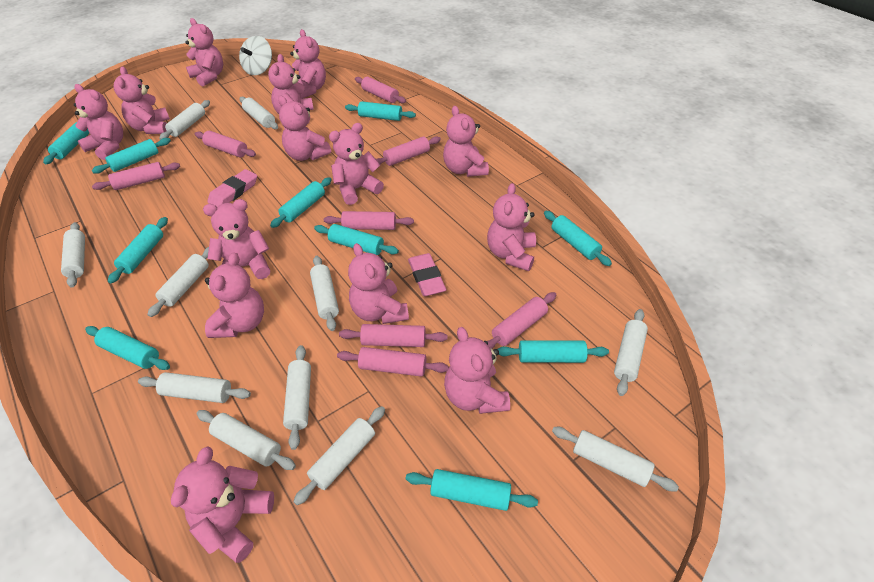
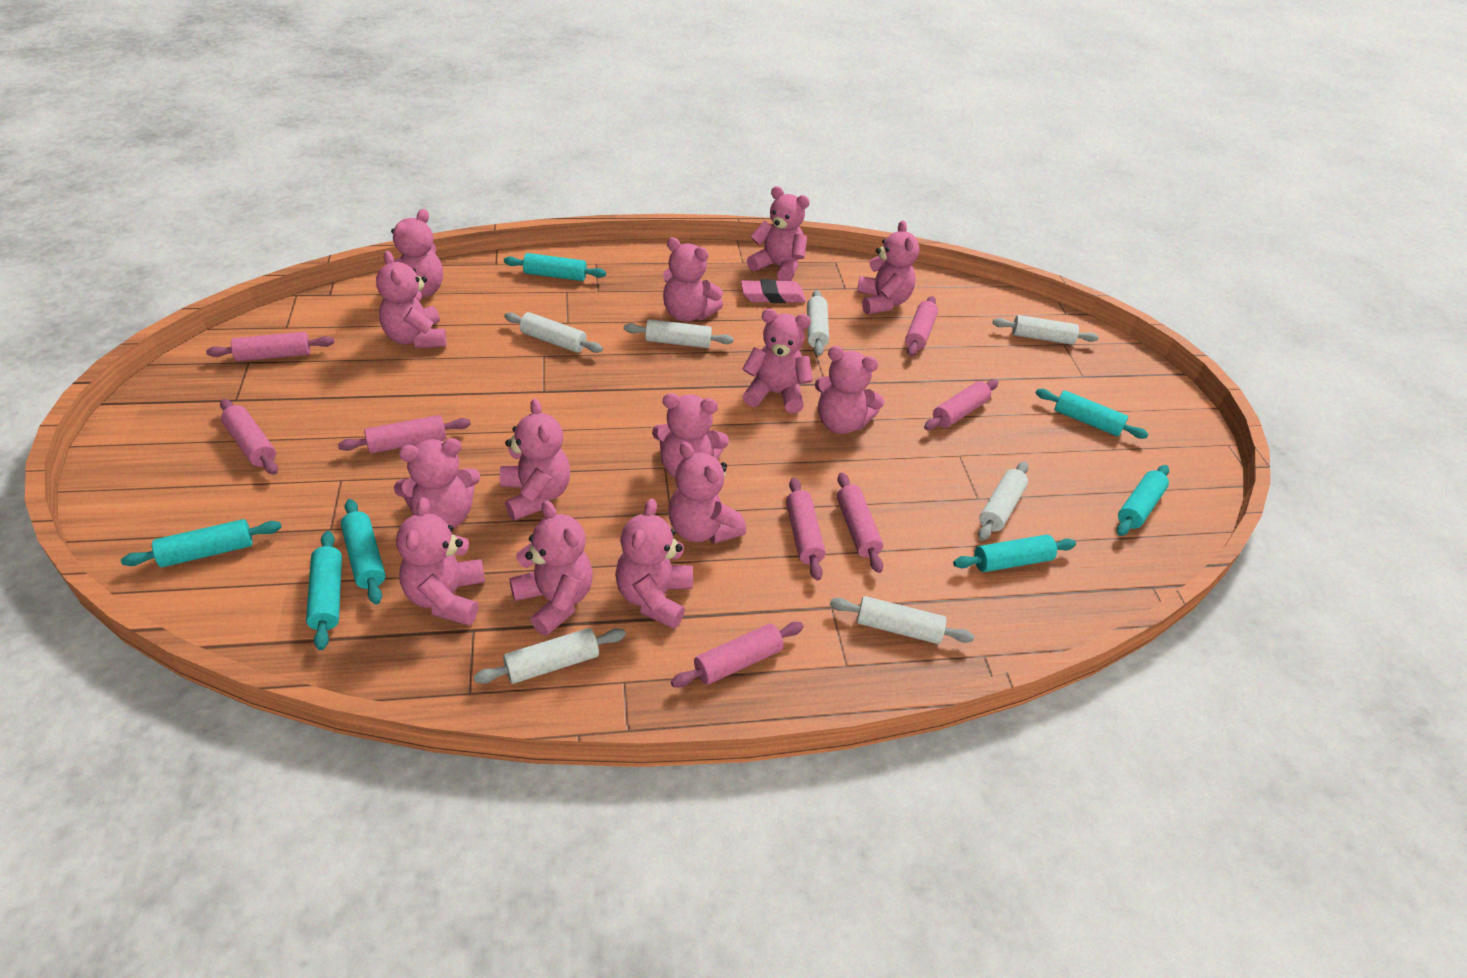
pink eraser: [207,169,257,207] [408,253,446,296] = 2 -> [741,279,806,303] = 1
turquoise rolling pin: [43,122,89,164] [85,326,170,370] [92,138,171,174] [108,217,168,283] [270,177,332,228] [314,224,399,255] [345,101,416,121] [406,469,538,511] [498,340,609,363] [544,211,612,266] = 10 -> [121,519,282,567] [306,531,342,650] [341,499,386,604] [504,253,606,281] [953,535,1076,572] [1036,389,1149,439] [1117,465,1169,536] = 7
white rolling pin: [61,222,85,288] [138,372,251,403] [147,247,209,317] [159,100,210,140] [197,410,296,470] [240,97,278,129] [283,345,311,450] [293,406,385,505] [310,256,339,331] [552,427,679,492] [614,309,648,396] = 11 -> [473,628,626,684] [504,312,603,353] [624,319,734,348] [807,290,829,356] [830,596,974,644] [978,462,1028,541] [993,315,1099,345] = 7
white spinning top: [239,36,272,75] = 1 -> none = 0

